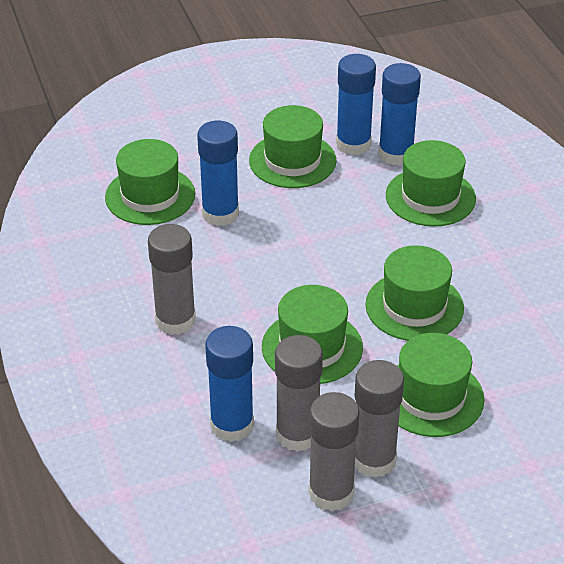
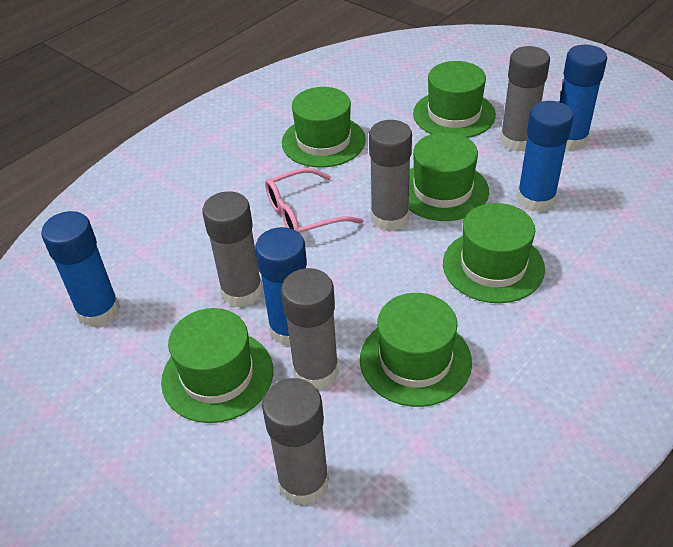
grey glue stick: [148,224,196,335] [275,335,323,452] [309,392,360,511] [355,360,404,478] = 4 -> [202,191,263,307] [262,378,329,505] [281,268,339,390] [369,120,412,231] [500,46,550,152] = 5
pink glasses: none = 0 -> [265,168,364,234] = 1

